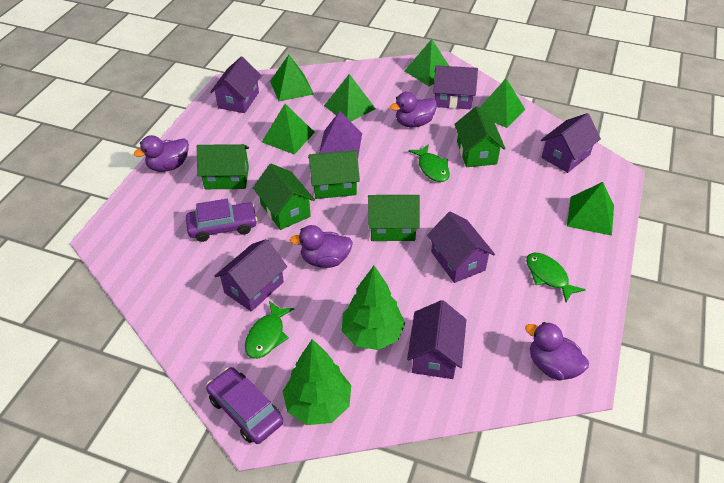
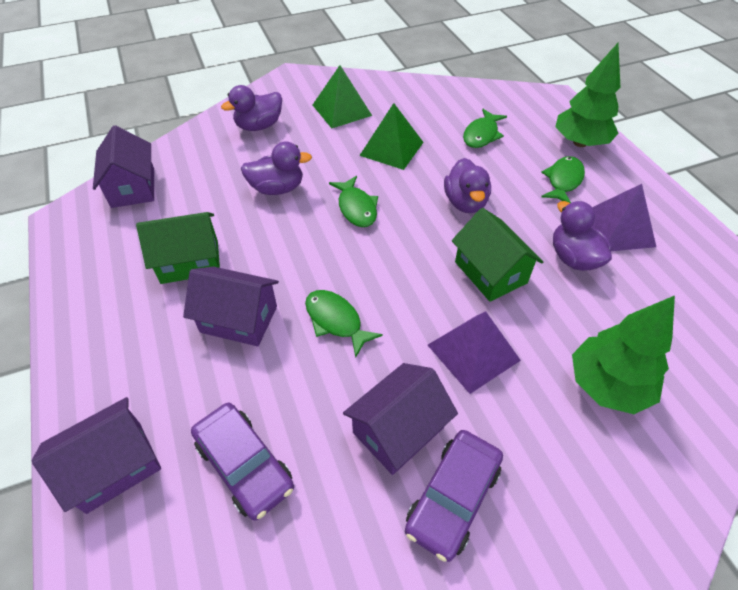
green fish: [245,301,294,359] [408,144,450,182] [526,253,586,302] = 3 -> [305,290,383,358] [329,176,378,227] [463,109,507,148] [541,156,585,203] = 4
green house: [197,144,249,189] [253,164,315,230] [308,150,360,199] [368,195,420,241] [454,107,506,167] = 5 -> [136,212,220,284] [452,208,543,302] = 2
green pyramid: [262,104,315,155] [270,55,314,101] [324,74,376,122] [405,39,449,86] [480,79,526,128] [567,182,614,236] = 6 -> [313,65,372,128] [359,103,424,170] = 2
purple house: [210,57,261,113] [215,239,287,312] [407,300,466,379] [427,211,495,283] [433,65,478,109] [541,113,601,173] = 6 -> [31,397,161,514] [93,125,154,208] [183,267,279,346] [343,363,458,475] = 4
purple pyramid: [319,111,362,156] = 1 -> [428,311,521,394] [591,184,656,251] = 2

